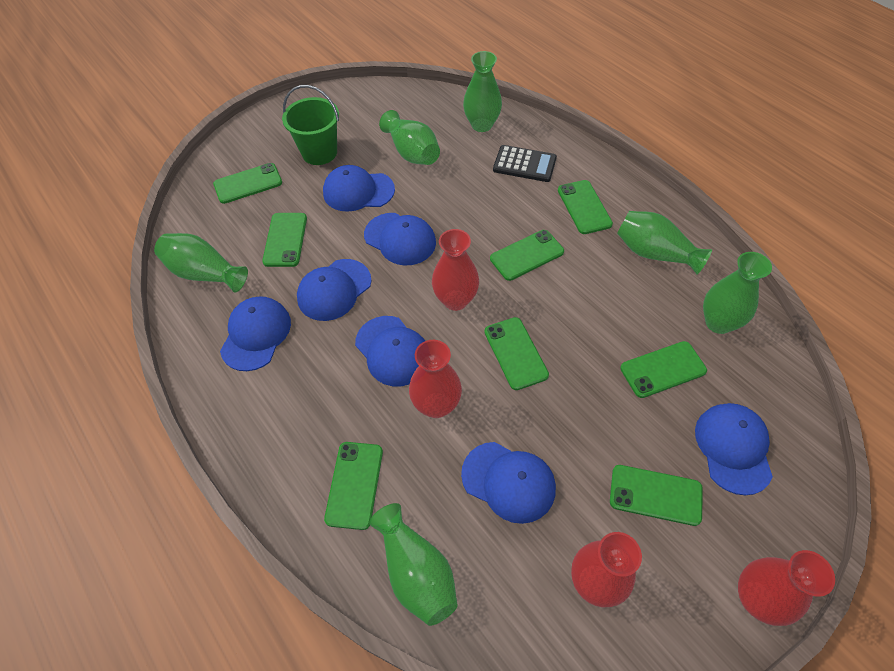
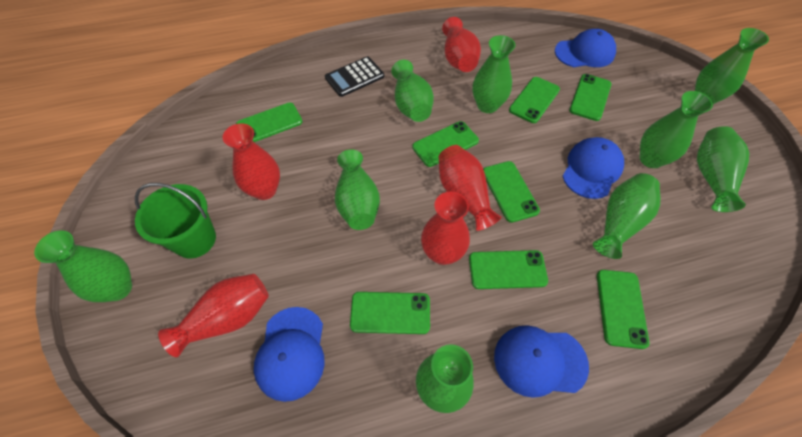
blue cap: [220,296,291,371] [297,259,372,321] [323,165,395,212] [355,316,425,386] [364,213,436,266] [461,442,556,524] [695,403,773,495] = 7 -> [254,307,325,402] [494,325,589,398] [555,29,616,67] [563,137,624,199] = 4
green vase: [154,233,248,292] [369,503,458,626] [379,110,440,165] [463,51,502,132] [617,211,712,275] [703,252,772,334] = 6 -> [34,230,132,302] [335,149,380,230] [391,60,434,122] [416,344,473,413] [473,35,516,113] [593,173,660,259] [640,91,713,168] [695,28,769,104] [697,126,749,212] = 9
red vase: [409,340,462,418] [432,229,479,311] [571,532,642,607] [738,550,835,626] = 4 -> [158,274,269,357] [223,123,280,200] [421,191,470,265] [439,145,501,231] [442,17,481,72] = 5

